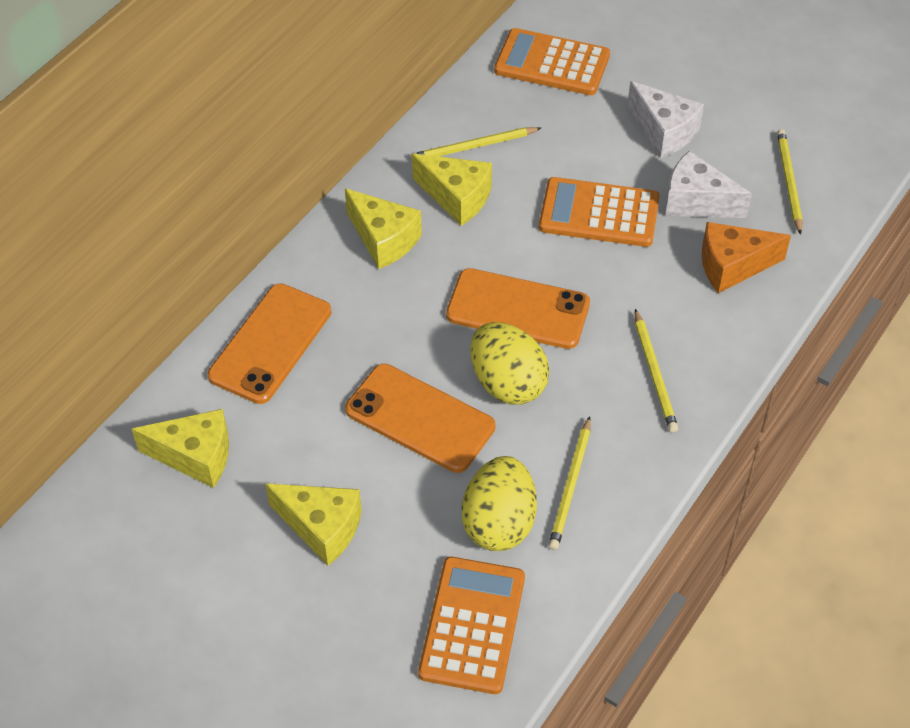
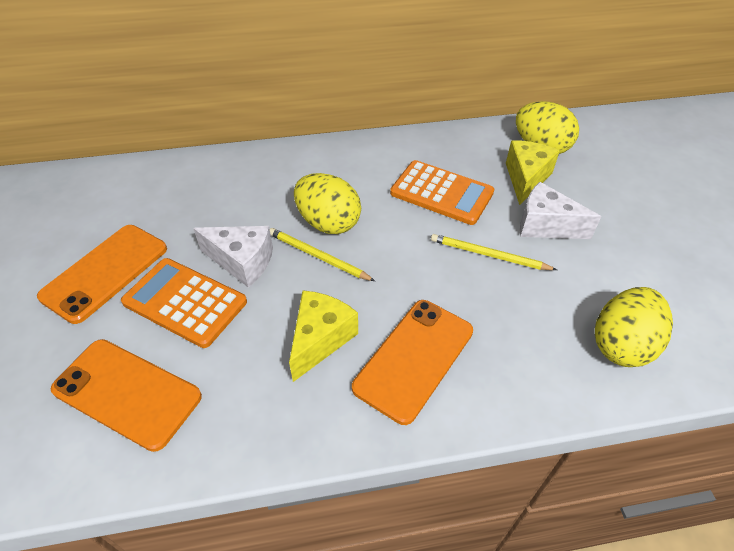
orange calculator: [418,557,525,694] [494,28,610,95] [539,177,660,247] = 3 -> [121,258,247,348] [390,160,494,225] = 2
orange cheese: [702,222,791,293] = 1 -> none = 0
yellow cheese: [132,409,229,488] [265,484,362,566] [345,188,422,269] [412,154,492,226] = 4 -> [289,290,358,382] [506,140,560,205] = 2
yellow egg: [462,456,537,551] [470,322,549,405] = 2 -> [294,173,361,234] [516,101,579,154] [595,287,673,367] = 3
yellow pencil: [411,127,541,160] [548,416,591,550] [635,309,678,432] [777,129,803,235] = 4 -> [270,228,375,281] [431,234,557,270] = 2

